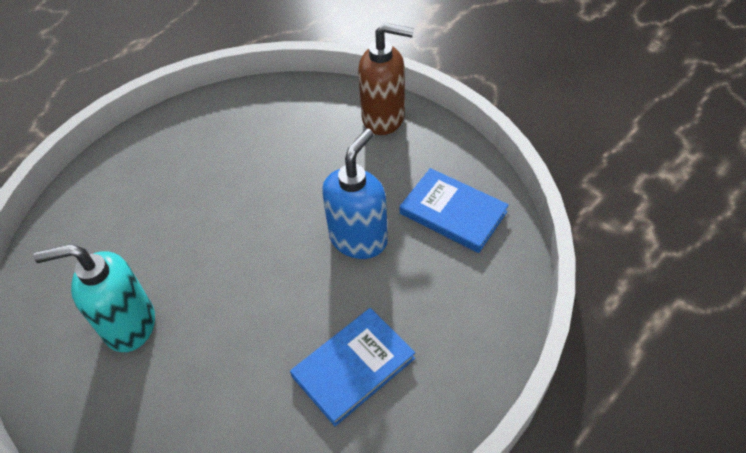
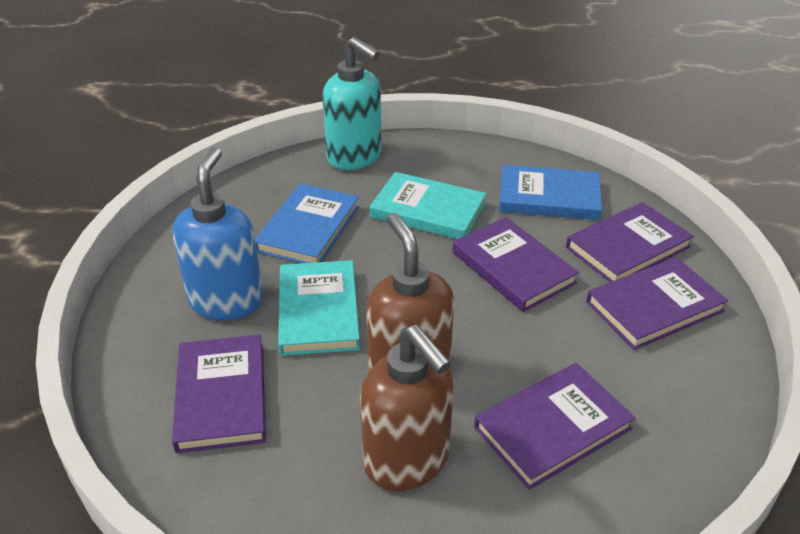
brown soap dispenser: [358,23,414,135] = 1 -> [360,325,454,491] [366,213,454,371] = 2
purple book: none = 0 -> [172,335,266,453] [452,217,579,312] [474,363,636,490] [566,202,694,282] [586,257,728,350] = 5
turquoise book: none = 0 -> [278,260,360,356] [370,172,486,239] = 2

